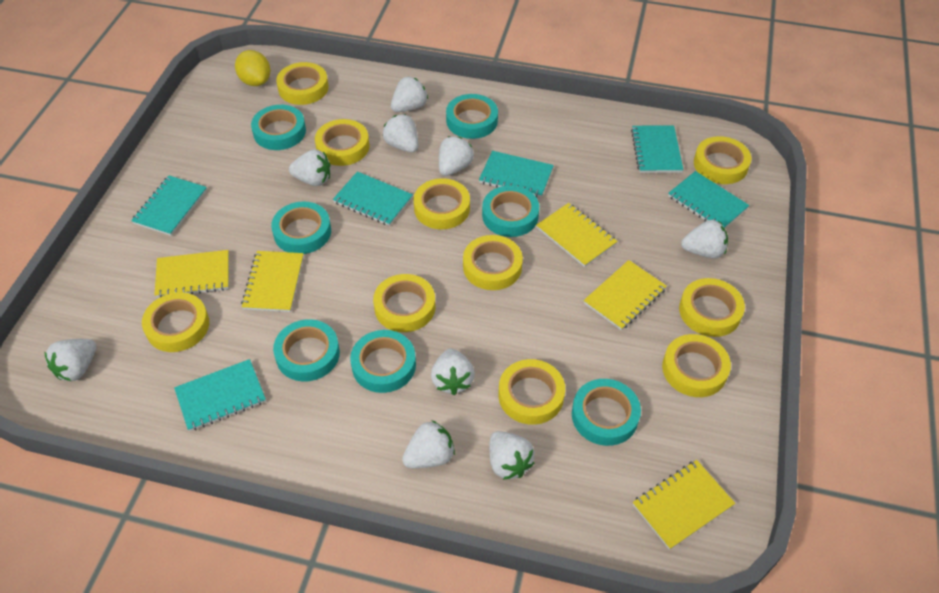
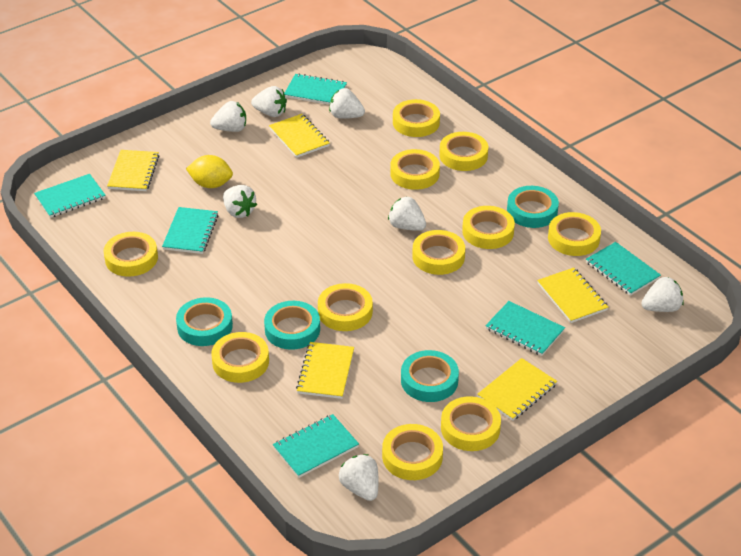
turquoise tape: [251,105,306,150] [271,202,331,254] [273,319,340,382] [350,330,416,393] [446,94,498,139] [482,185,539,237] [572,379,641,446] = 7 -> [176,297,233,346] [264,301,320,350] [401,350,459,402] [507,186,559,228] = 4
white strawberry: [45,339,96,381] [289,149,330,186] [383,114,418,152] [391,76,428,112] [402,420,455,468] [431,348,475,395] [439,136,474,176] [489,431,534,480] [681,220,728,259] = 9 -> [210,101,246,132] [223,185,257,218] [251,86,287,117] [329,88,365,119] [339,454,379,501] [388,196,426,231] [642,277,684,312] = 7
yellow tape: [142,292,209,352] [276,62,329,105] [315,119,369,166] [373,274,435,332] [413,178,470,230] [463,235,523,290] [498,359,565,425] [662,334,731,397] [679,278,745,337] [694,136,751,184] = 10 -> [104,232,158,277] [211,332,269,383] [318,283,373,331] [382,424,443,480] [390,149,440,190] [393,99,440,137] [412,230,465,275] [439,132,488,171] [441,396,501,451] [462,206,515,249] [548,212,601,256] = 11

